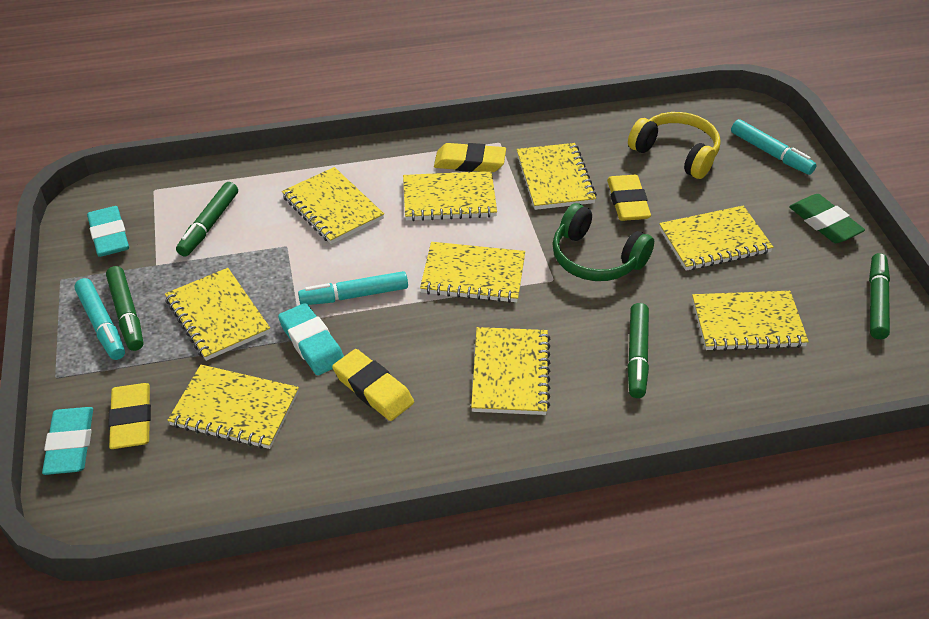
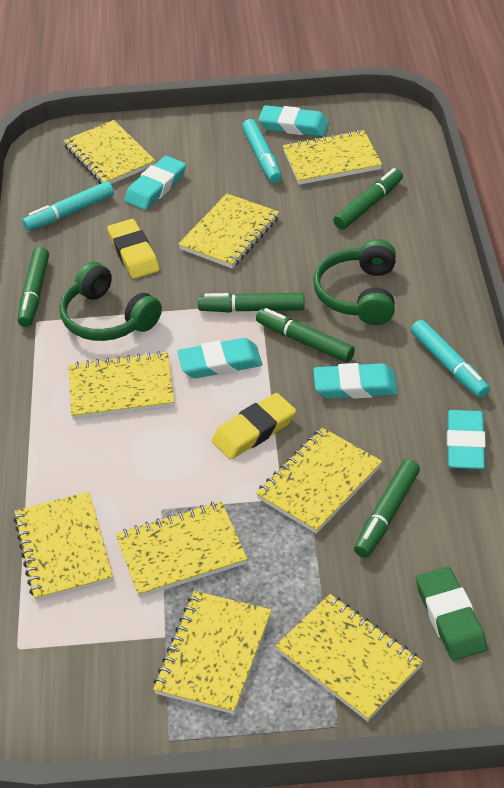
green headphones: [552,203,654,281] = 1 -> [60,262,162,341] [313,239,396,325] = 2
green marker: [106,266,143,351] [176,182,238,257] [627,303,649,398] [869,253,890,339] = 4 -> [18,247,49,327] [198,293,305,313] [256,308,355,363] [333,168,403,230] [354,459,420,558] = 5
turquoise eraser: [42,407,93,475] [87,206,129,257] [278,303,344,375] = 3 -> [124,156,186,210] [177,338,262,378] [258,105,329,137] [313,363,398,399] [447,410,486,470] = 5
yellow eraser: [108,383,151,449] [332,349,414,421] [434,143,506,172] [607,175,651,221] = 4 -> [107,219,160,279] [212,393,296,460] = 2
yellow headphones: [628,112,721,179] = 1 -> none = 0

